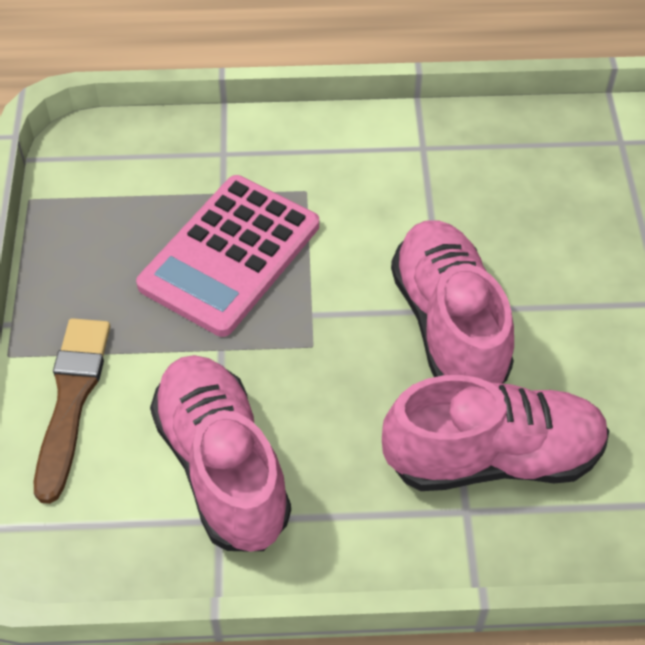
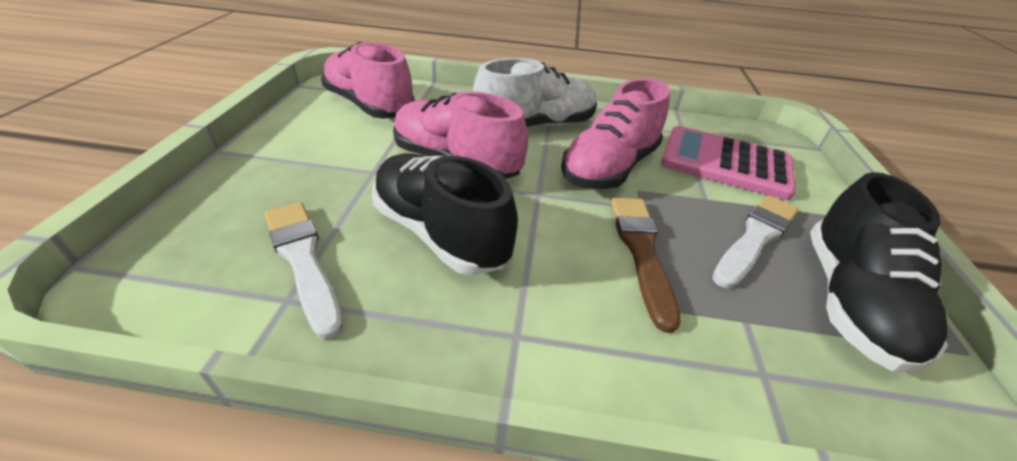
black shoe: none = 0 -> [372,154,518,275] [810,172,948,373] = 2
white brush: none = 0 -> [265,202,343,340] [712,195,799,289] = 2
white shoe: none = 0 -> [473,58,597,127] = 1

